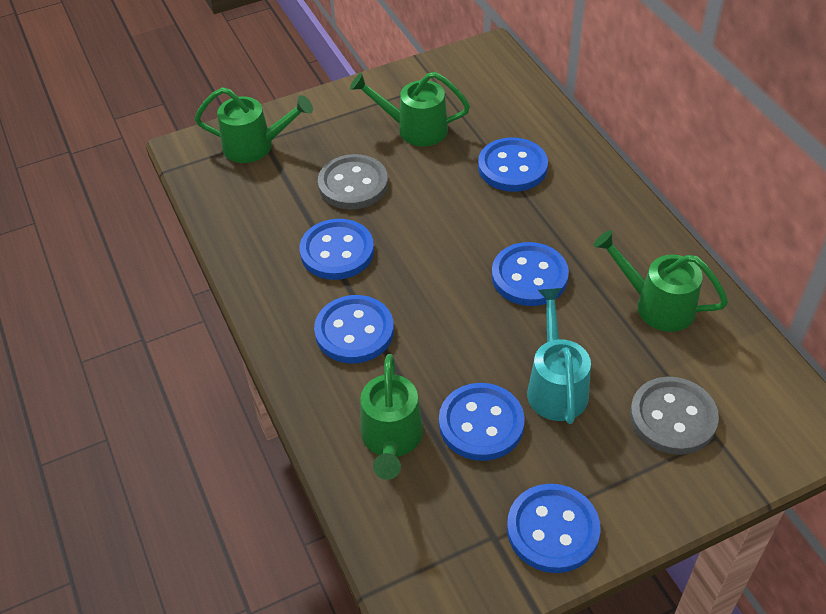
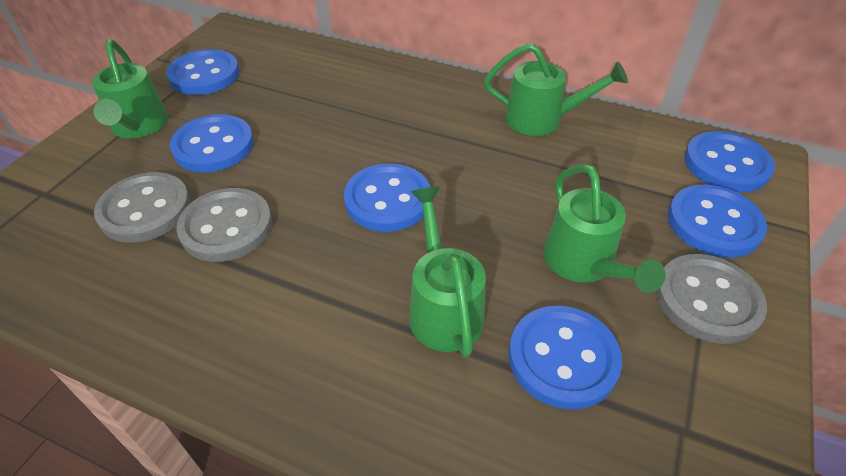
grey button: [318,154,388,210] [630,377,719,455] = 2 -> [94,172,190,243] [176,188,272,262] [656,254,767,344] = 3
turquoise watering can: [527,288,591,424] = 1 -> none = 0

